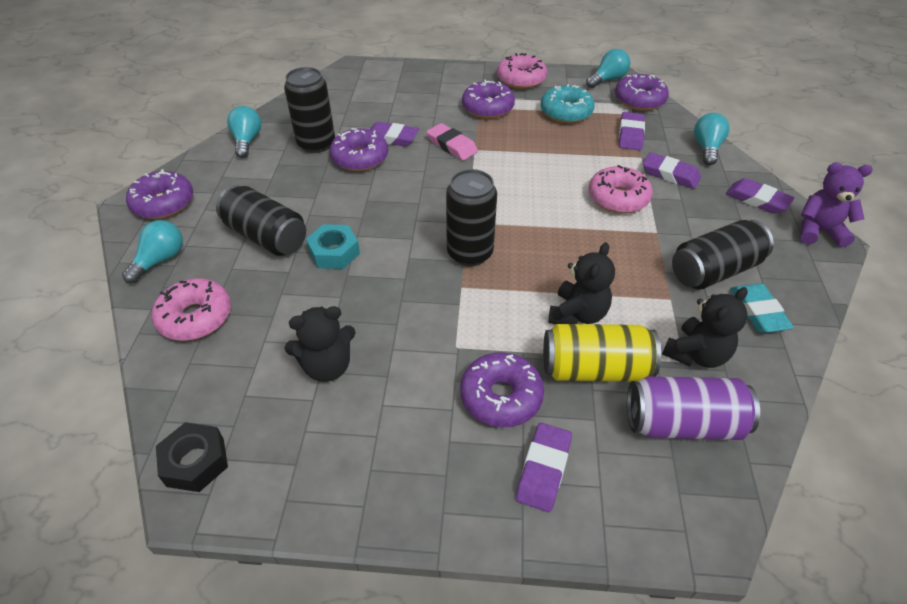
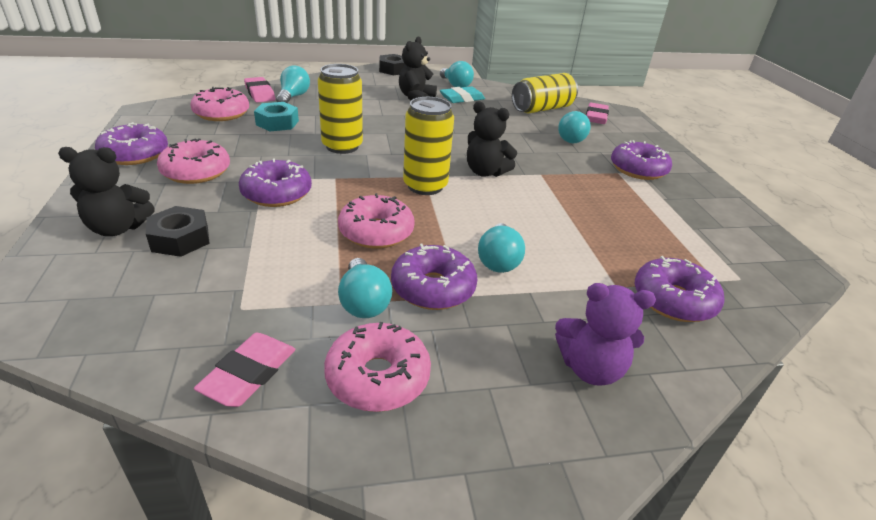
black can: [216,185,306,256] [284,67,335,153] [446,169,497,266] [672,220,774,290] = 4 -> none = 0
black nut: [156,422,228,492] = 1 -> [146,206,210,257] [379,54,406,75] = 2
pink donut: [152,278,231,341] [497,53,547,89] [589,165,653,214] = 3 -> [157,138,230,184] [191,87,249,121] [324,322,431,412] [338,193,415,249] = 4
pink eraser: [426,123,478,161] = 1 -> [194,333,295,407] [244,77,275,102] [586,103,609,124] = 3
purple can: [627,376,760,440] = 1 -> none = 0
purple eraser: [370,122,419,146] [516,423,572,512] [619,112,645,150] [643,153,701,189] [726,178,794,214] = 5 -> none = 0
turquoise donut: [540,84,595,123] = 1 -> none = 0
turquoise light bulb: [122,220,183,283] [227,106,261,158] [586,49,630,88] [694,113,729,165] = 4 -> [276,65,310,103] [338,258,392,318] [440,61,474,87] [478,223,525,273] [558,111,591,143] = 5
yellow can: [543,324,661,382] = 1 -> [318,64,363,154] [403,97,454,195] [512,73,578,114] = 3

